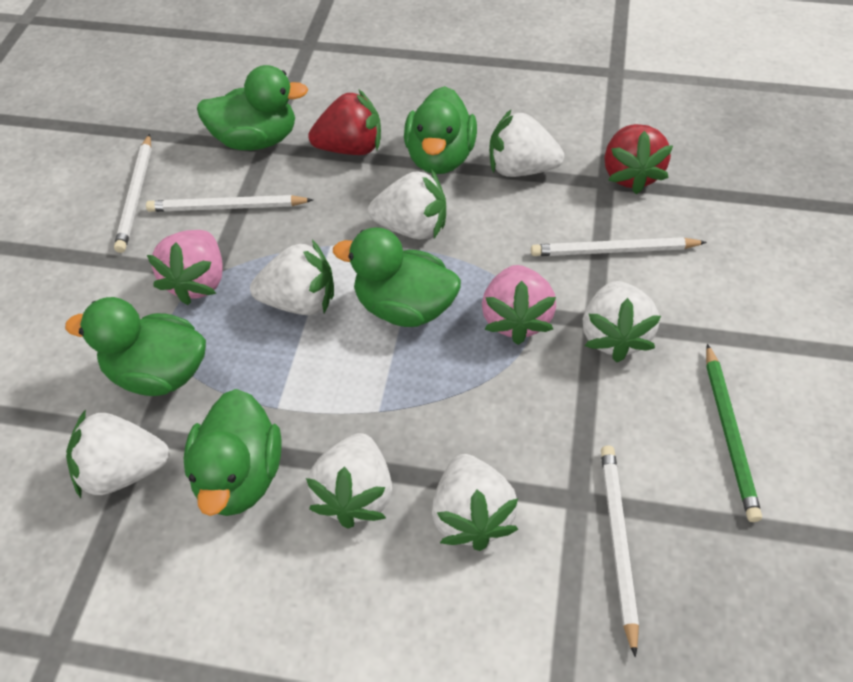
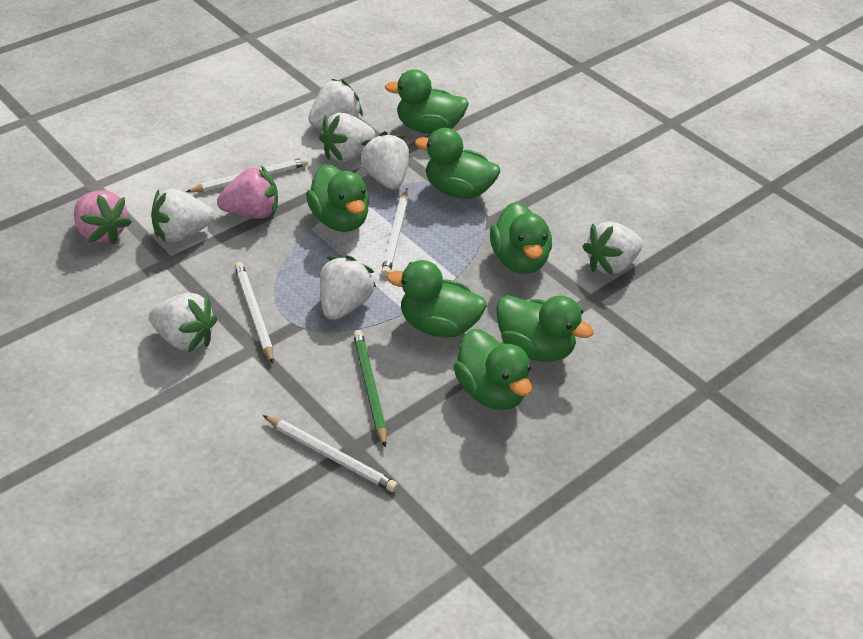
green duck: [65,297,206,396] [184,389,282,516] [197,65,308,150] [333,227,461,327] [404,86,477,174] = 5 -> [306,164,369,232] [385,69,469,134] [387,260,487,338] [415,128,500,199] [454,329,532,410] [490,202,552,274] [496,295,594,362] = 7
red strawberry: [308,90,381,155] [604,124,673,194] = 2 -> none = 0

